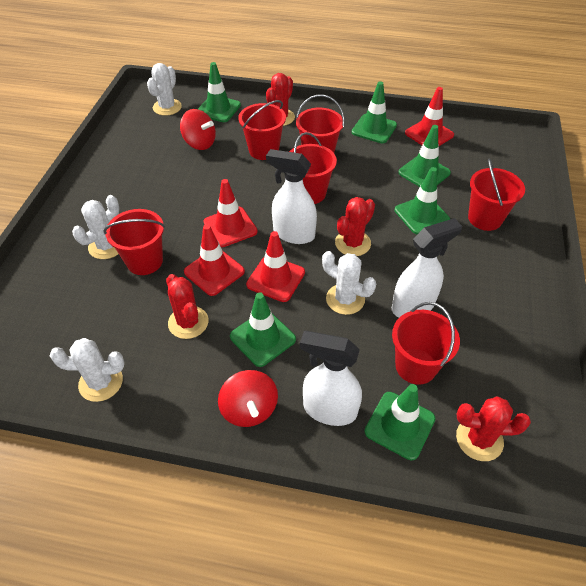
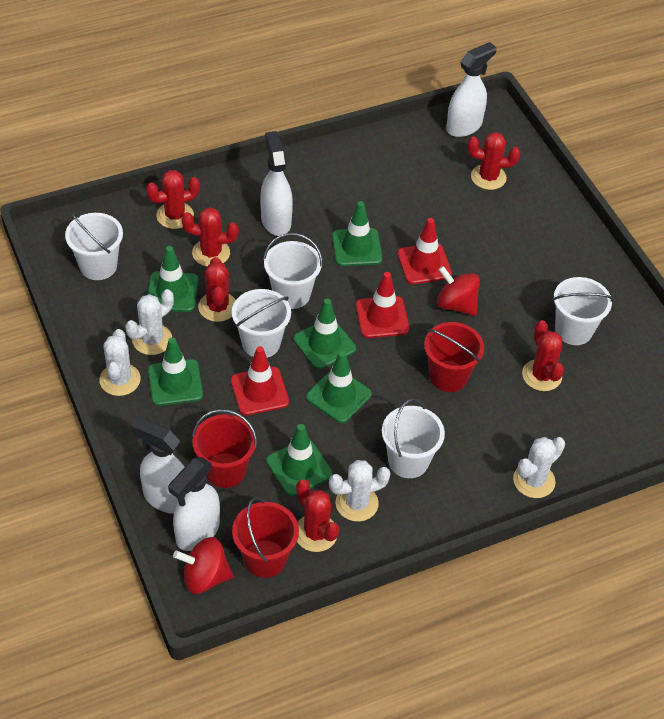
red bucket: [103,209,165,275] [238,100,286,160] [289,132,337,204] [296,95,345,153] [392,302,460,384] [468,158,525,231] = 6 -> [192,409,257,488] [232,497,299,578] [424,322,484,392] = 3
red cactus: [166,274,209,339] [266,73,295,126] [335,197,375,256] [456,396,531,461] = 4 -> [146,170,200,229] [182,207,238,267] [198,257,236,322] [296,479,340,552] [468,132,520,190] [522,320,564,391] = 6
red traffic cone: [184,224,245,296] [204,179,258,247] [246,231,305,302] [405,87,454,146] = 4 -> [231,346,289,416] [356,272,410,338] [397,218,452,284] = 3
white bucket: none = 0 -> [65,212,123,280] [232,289,291,358] [263,233,323,309] [382,399,445,478] [553,277,614,345] = 5
white spray bottle: [266,149,317,244] [300,331,362,426] [392,218,462,317] = 3 -> [130,417,184,514] [168,457,220,551] [261,131,293,236] [446,42,497,137] = 4

